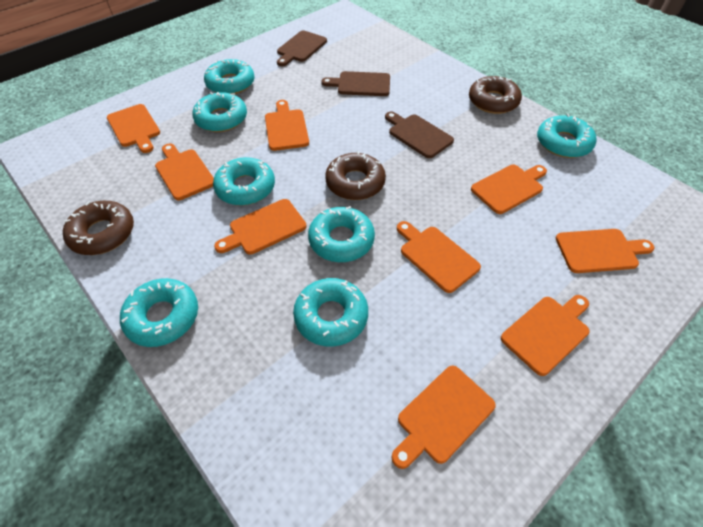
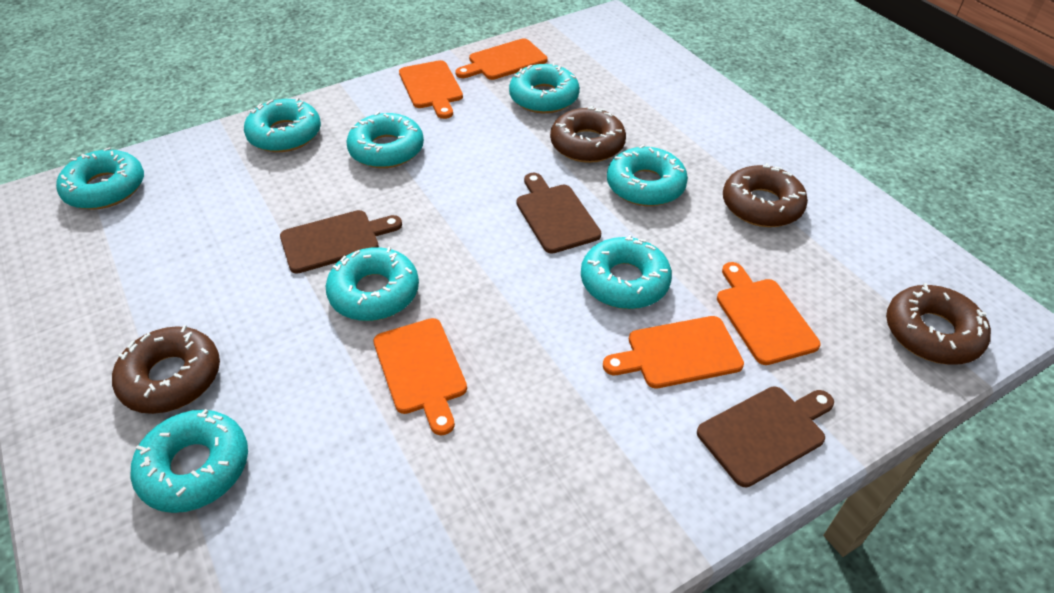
brown donut: [63,201,134,255] [325,151,386,200] [469,76,522,114] = 3 -> [112,325,220,414] [550,106,626,163] [723,163,808,227] [886,283,991,365] = 4
orange cutting board: [107,104,160,153] [155,144,214,200] [214,199,306,254] [265,100,309,151] [391,366,496,469] [397,221,481,293] [471,165,547,214] [501,295,590,376] [556,229,655,273] = 9 -> [373,318,467,435] [399,60,463,119] [455,38,548,80] [603,316,744,388] [717,262,821,365] = 5
turquoise donut: [120,278,198,347] [192,92,247,132] [204,59,255,94] [213,157,275,206] [293,278,368,347] [308,206,375,262] [537,114,596,158] = 7 -> [56,147,144,210] [130,409,248,513] [244,98,321,152] [326,247,419,321] [347,111,424,168] [509,63,580,113] [581,235,672,309] [607,144,688,206] = 8

